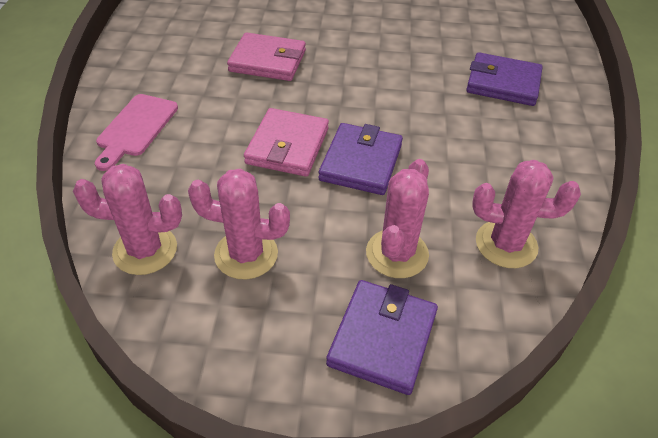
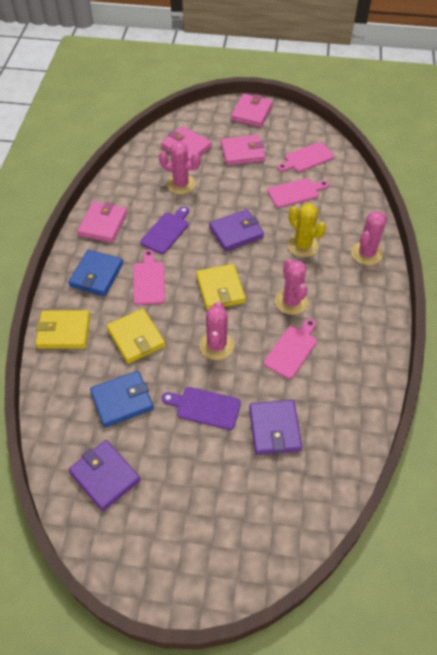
blue wallet: none = 0 -> [68,250,123,296] [90,371,154,428] = 2
pink cutting board: [95,94,178,171] = 1 -> [133,249,165,305] [264,319,317,379] [267,178,329,208] [277,142,334,172] = 4
pink wallet: [227,32,306,81] [244,108,329,177] = 2 -> [77,201,127,243] [161,126,212,161] [221,135,266,166] [231,94,273,127] = 4
purple cutting board: none = 0 -> [140,206,189,254] [162,387,241,430] = 2
yellow cactus: none = 0 -> [288,203,326,257] = 1
yellow wallet: none = 0 -> [35,310,90,349] [107,308,165,364] [196,264,246,310] = 3

